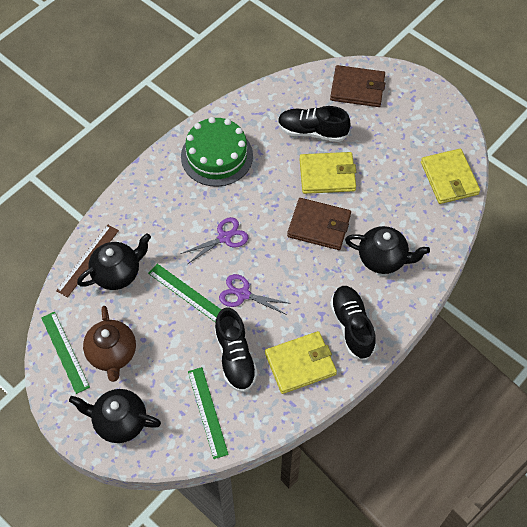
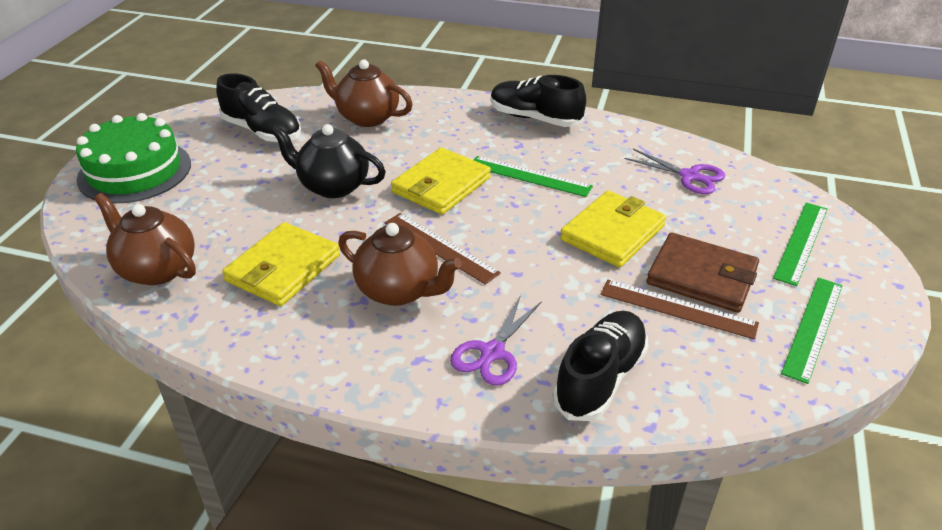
black teapot: [69,389,161,443] [77,233,151,290] [345,226,430,274] = 3 -> [271,124,386,198] = 1
brown ruler: [56,224,119,298] = 1 -> [385,213,501,285] [601,280,759,340] = 2
brown teapot: [83,306,136,382] = 1 -> [94,193,196,285] [315,59,413,127] [338,223,462,306] = 3
brown wallet: [287,198,351,250] [330,65,385,107] = 2 -> [646,233,759,313] = 1

